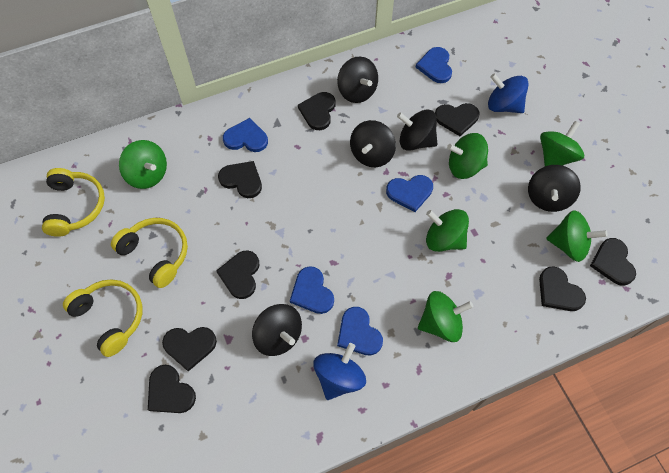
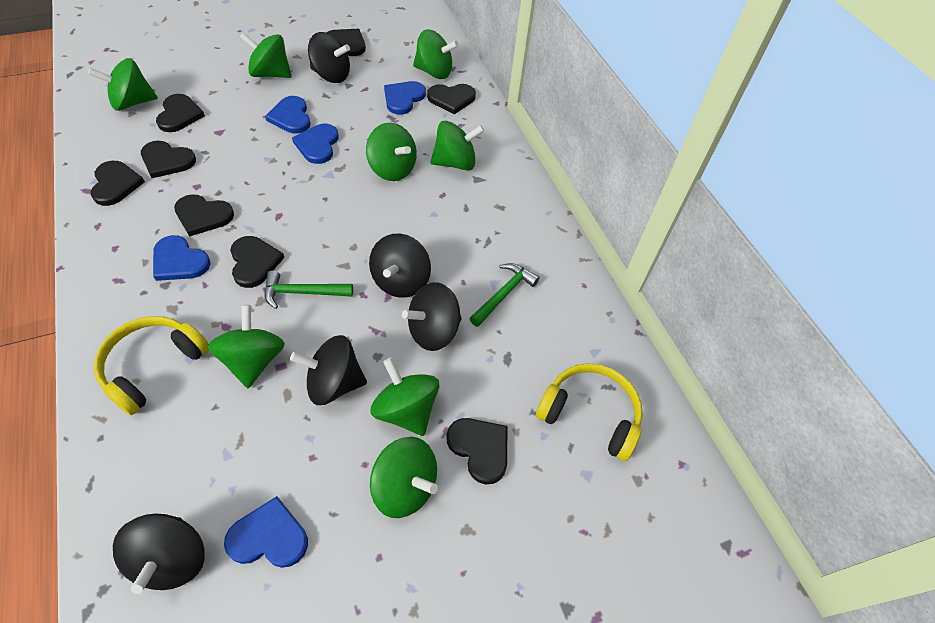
blue spinning top: [313,343,366,400] [488,73,529,113] = 2 -> none = 0
green hammer: none = 0 -> [264,271,353,309] [469,263,540,327] = 2
green spinning top: [119,140,167,189] [418,291,473,342] [426,209,469,252] [447,133,488,179] [540,121,584,166] [546,210,608,262] = 6 -> [88,58,158,111] [208,305,285,388] [240,32,292,78] [366,123,417,181] [370,437,438,518] [371,358,440,436] [413,29,459,79] [431,121,484,171] = 8
yellow headphones: [42,168,105,237] [63,279,142,357] [111,218,188,288] = 3 -> [94,316,209,415] [536,363,643,461] = 2

